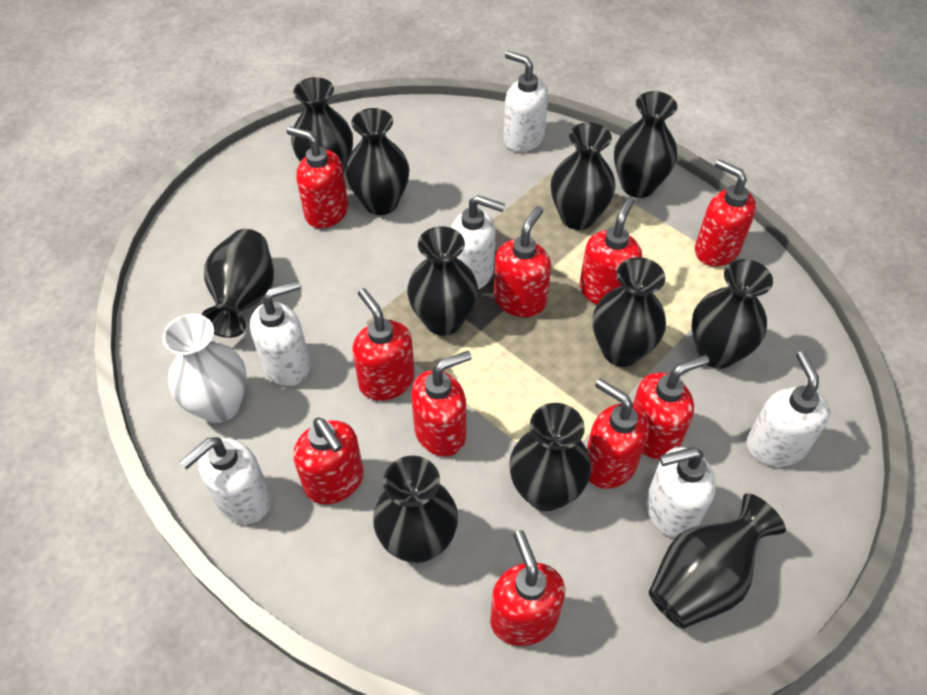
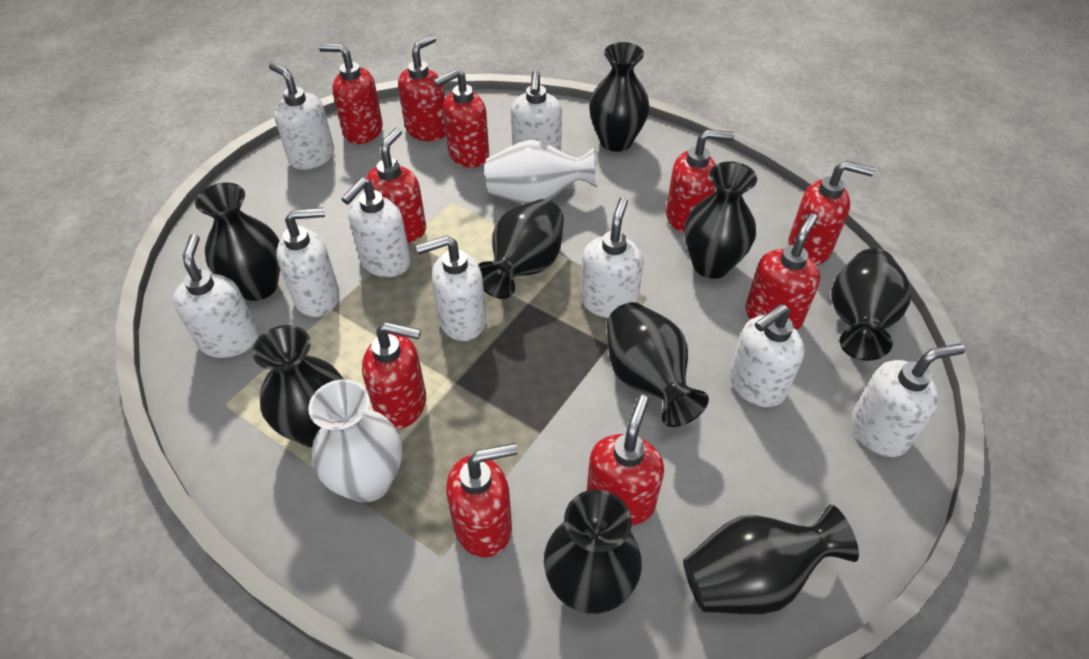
black vase: [202,229,274,338] [291,77,353,173] [346,108,410,215] [373,456,458,563] [407,226,478,336] [509,403,591,511] [551,122,615,230] [593,257,666,367] [614,91,677,198] [649,493,786,629] [692,259,773,369] = 11 -> [195,182,280,301] [252,325,343,448] [478,199,564,299] [544,489,642,614] [589,42,650,152] [607,302,709,427] [683,505,859,614] [684,161,757,279] [831,248,911,361] = 9
white soap dispenser: [180,437,271,524] [250,280,310,386] [451,195,505,289] [503,51,548,152] [646,447,716,538] [747,351,830,467] = 6 -> [173,234,259,358] [269,62,334,170] [276,207,339,317] [341,178,411,277] [416,235,486,341] [511,70,562,151] [580,197,644,318] [729,304,805,407] [852,343,965,457] = 9
white vase: [162,314,247,423] = 1 -> [308,379,402,502] [485,140,597,204] = 2

